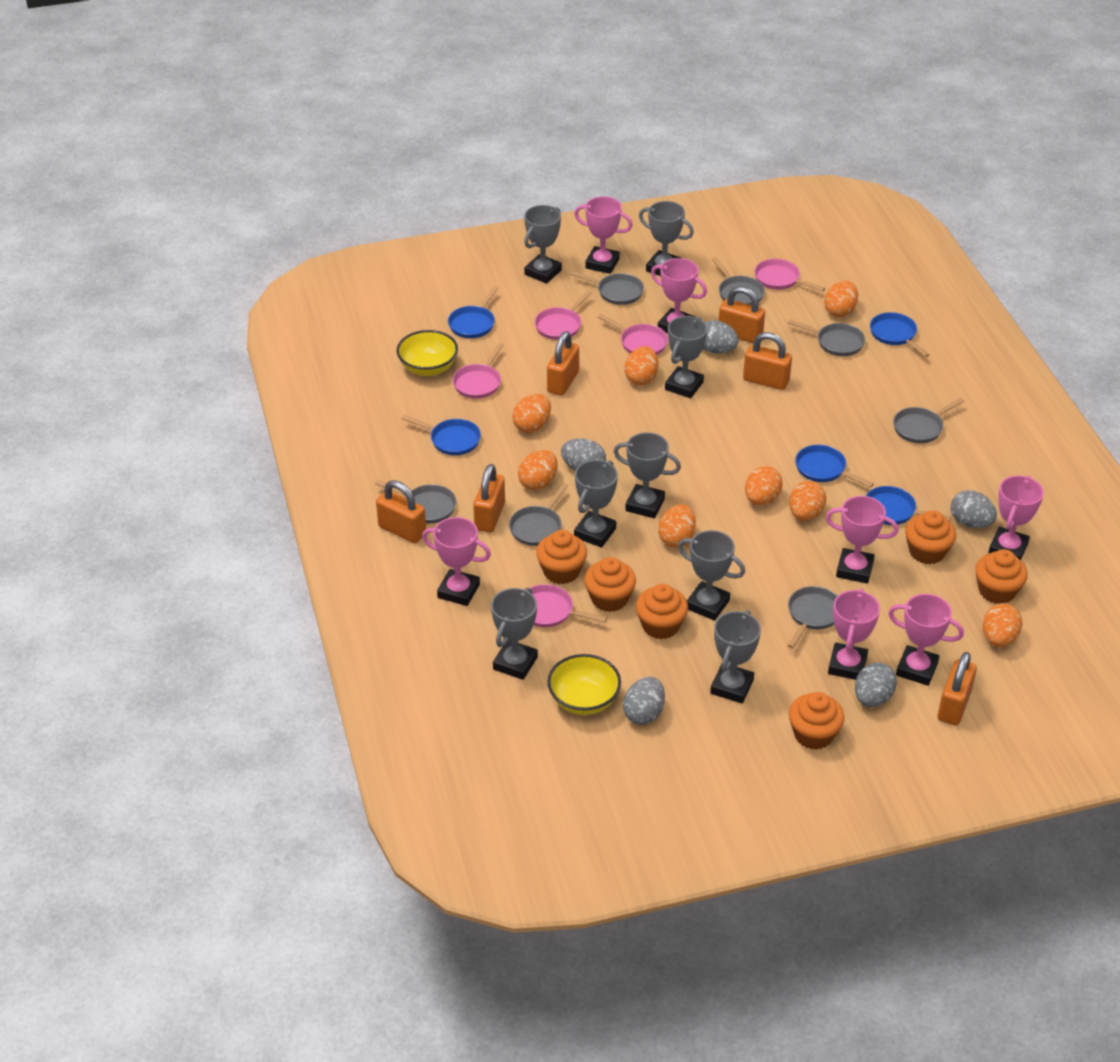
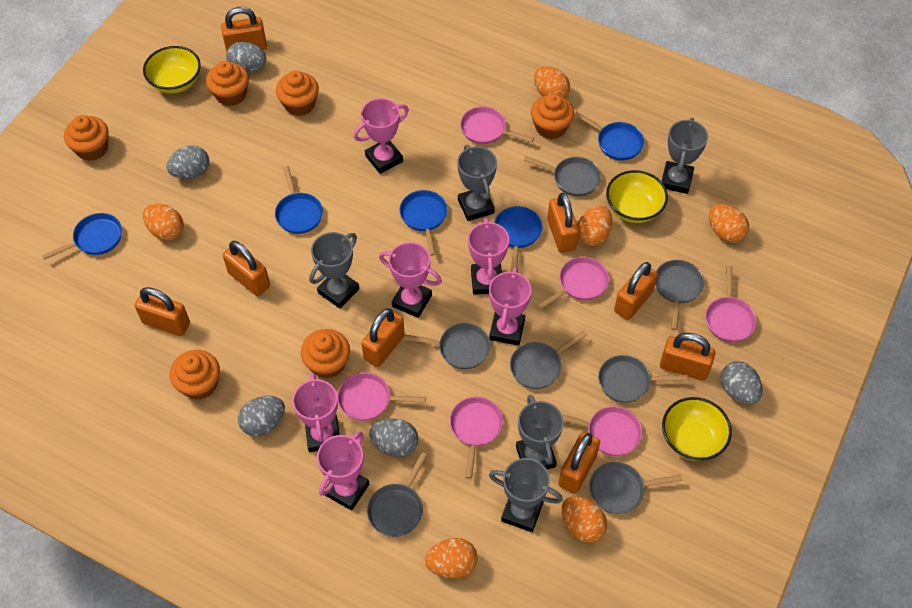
grey trophy: [491,587,538,680] [524,205,562,284] [574,460,618,548] [613,432,681,518] [639,201,694,276] [665,316,707,398] [678,530,745,621] [710,610,761,703] = 8 -> [309,232,359,308] [457,145,497,221] [489,458,563,532] [516,395,564,469] [661,118,708,194] = 5
orange egg: [512,394,551,433] [518,450,558,490] [624,346,658,385] [658,504,696,548] [745,466,783,505] [789,481,826,521] [824,281,858,317] [983,603,1022,647] = 8 -> [143,204,184,241] [425,538,478,579] [534,66,570,98] [562,496,607,543] [578,205,612,246] [709,204,749,243] = 6
orange padlock: [376,480,426,543] [473,464,505,533] [547,331,579,396] [719,286,765,343] [743,332,792,390] [938,652,977,725] = 6 -> [135,287,190,336] [221,7,267,52] [223,241,270,296] [361,308,405,367] [547,193,579,253] [558,432,600,494] [614,262,658,320] [660,333,715,381] = 8
pink pan: [453,343,503,399] [531,584,607,627] [535,290,592,340] [598,314,668,355] [754,259,825,292] = 5 -> [337,372,426,421] [450,397,503,479] [460,106,534,144] [538,257,609,309] [562,406,642,456] [705,266,757,342] = 6
pink trophy: [422,517,491,606] [574,196,633,274] [651,258,707,333] [825,496,899,584] [828,588,880,680] [888,594,964,686] [988,475,1044,560] = 7 -> [292,373,340,452] [317,431,369,511] [353,98,409,174] [379,242,442,318] [468,218,509,295] [489,267,532,346] = 6
yellow bowl: [396,330,458,376] [547,654,621,715] = 2 -> [143,46,201,93] [606,170,668,223] [662,397,732,461] = 3

